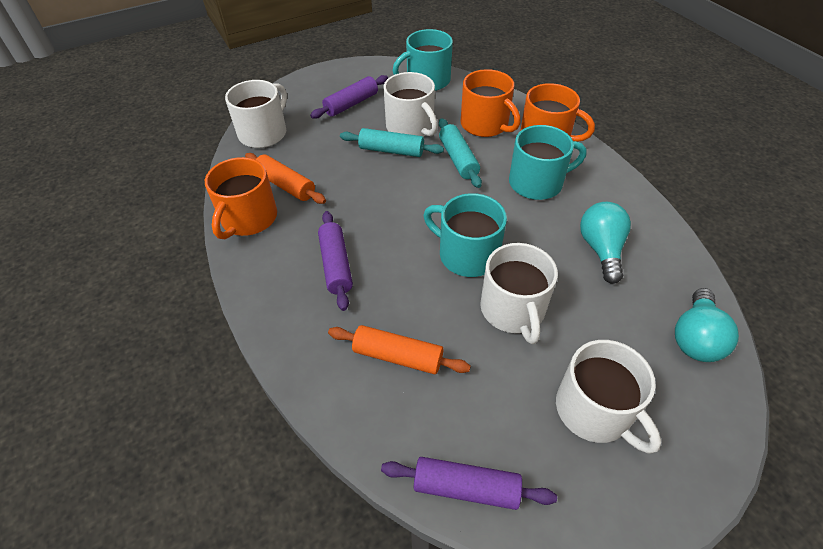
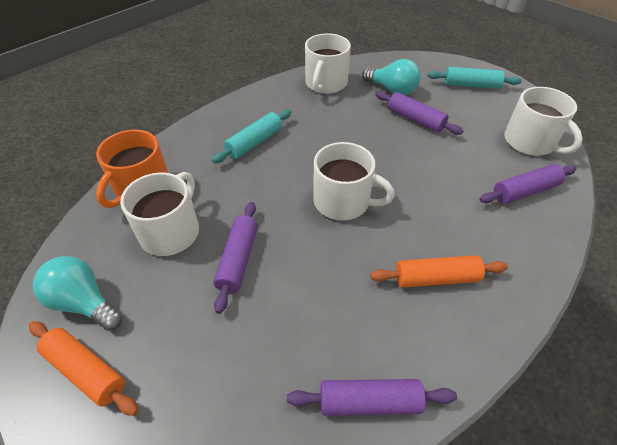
orange mug: [205,157,277,239] [461,69,520,137] [520,83,595,142] = 3 -> [96,130,168,208] = 1
purple rolling pin: [310,75,388,119] [318,211,353,311] [381,457,557,510] = 3 -> [213,202,258,314] [287,379,457,416] [375,91,463,135] [479,164,577,204] = 4
turquoise mug: [392,29,453,91] [423,193,507,277] [509,125,586,200] = 3 -> none = 0

